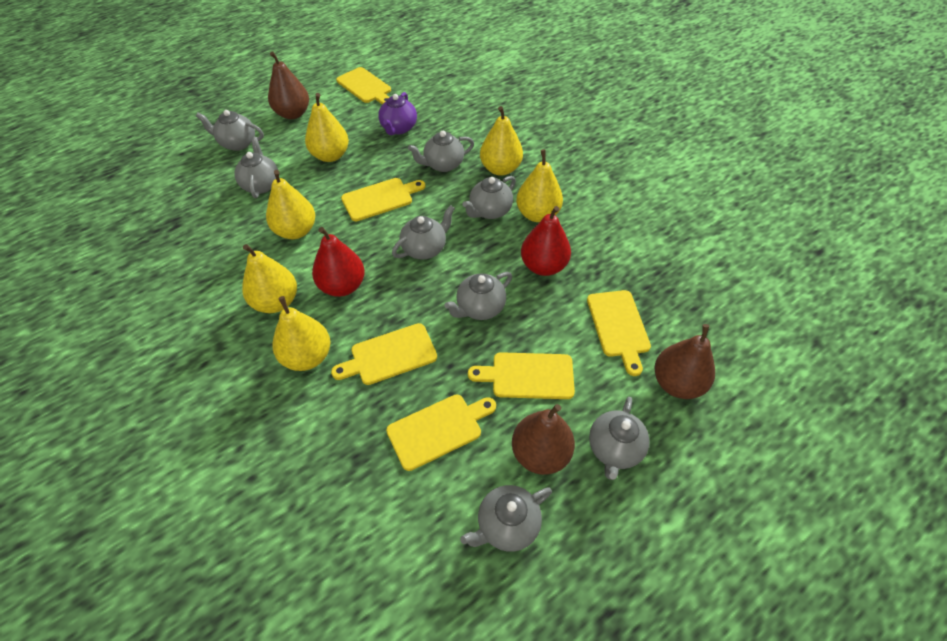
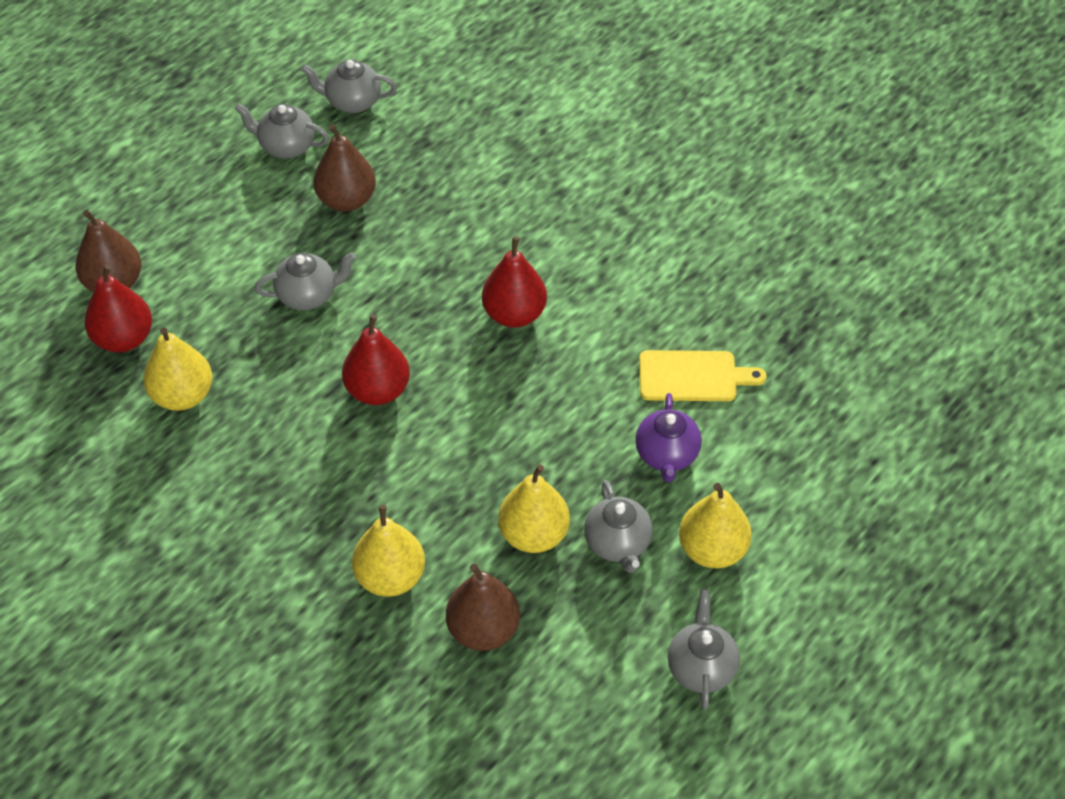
grey teapot: [196,110,264,151] [235,137,278,198] [392,205,455,260] [408,131,474,172] [444,272,512,320] [460,485,552,552] [462,176,516,219] [589,397,650,480] = 8 -> [235,103,329,159] [255,252,356,310] [301,60,397,113] [584,480,653,573] [668,589,740,710] = 5
red pear: [312,227,365,297] [521,206,571,276] = 2 -> [84,264,152,353] [342,314,410,405] [482,236,547,328] = 3
yellow cutting board: [331,323,437,385] [336,67,391,105] [341,178,426,221] [386,394,496,471] [468,352,575,399] [587,290,651,376] = 6 -> [639,350,766,401] = 1
yellow pear: [242,244,297,313] [266,170,315,239] [272,296,330,371] [305,93,349,162] [480,106,523,176] [516,149,563,222] = 6 -> [143,327,213,411] [352,505,425,597] [498,464,570,553] [679,483,752,568] = 4

